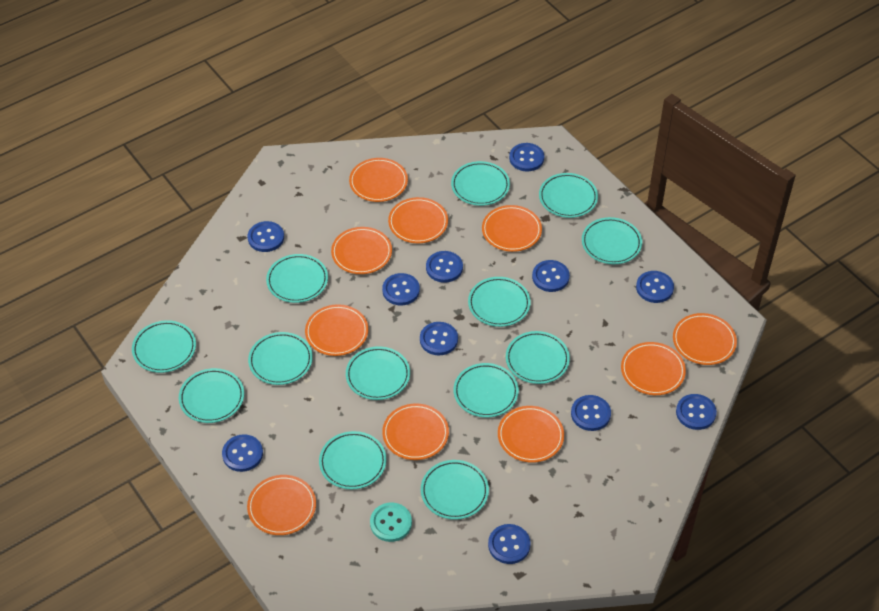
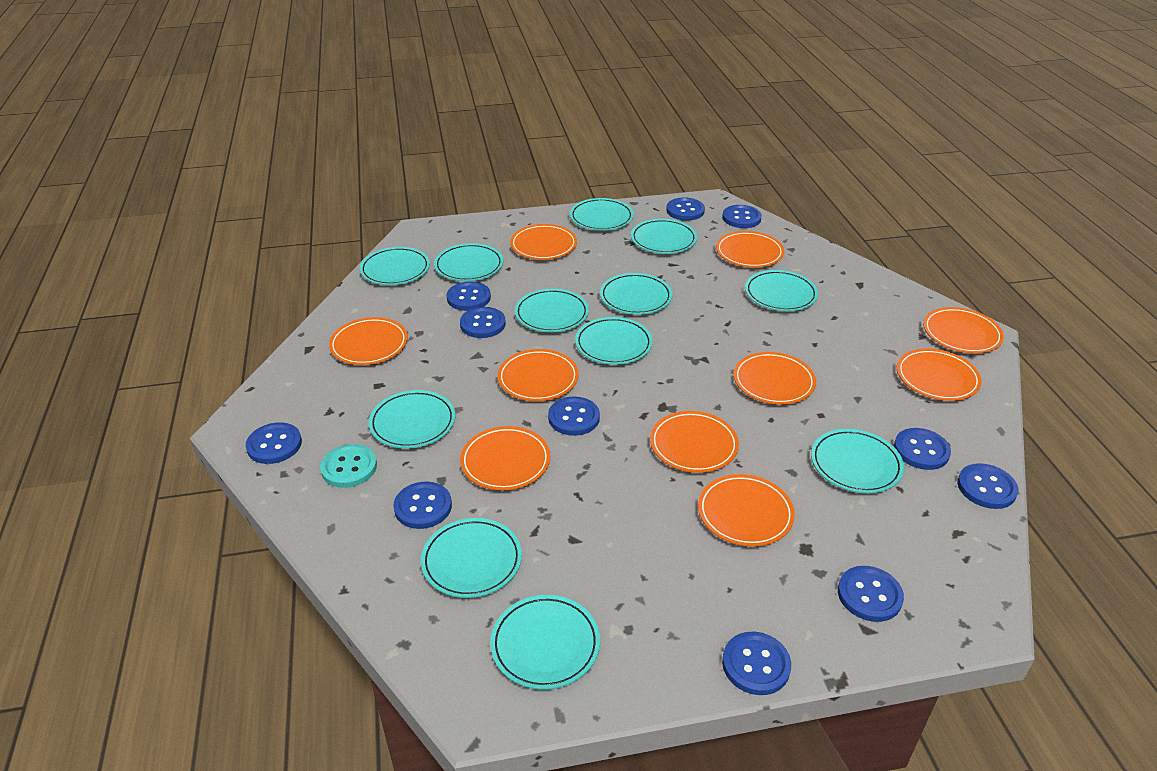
turquoise plate: [132,320,196,373] [179,368,244,423] [248,332,313,385] [266,254,328,303] [319,431,386,490] [346,346,410,400] [421,460,489,520] [451,161,510,206] [453,363,519,418] [468,277,531,327] [506,331,570,384] [539,173,598,218] [582,217,642,264] = 13 -> [360,247,430,285] [369,390,455,449] [421,518,522,598] [434,243,503,281] [490,595,600,690] [515,289,589,332] [570,198,634,231] [575,317,653,365] [600,273,672,315] [631,219,697,254] [745,270,818,311] [811,429,904,493] = 12

